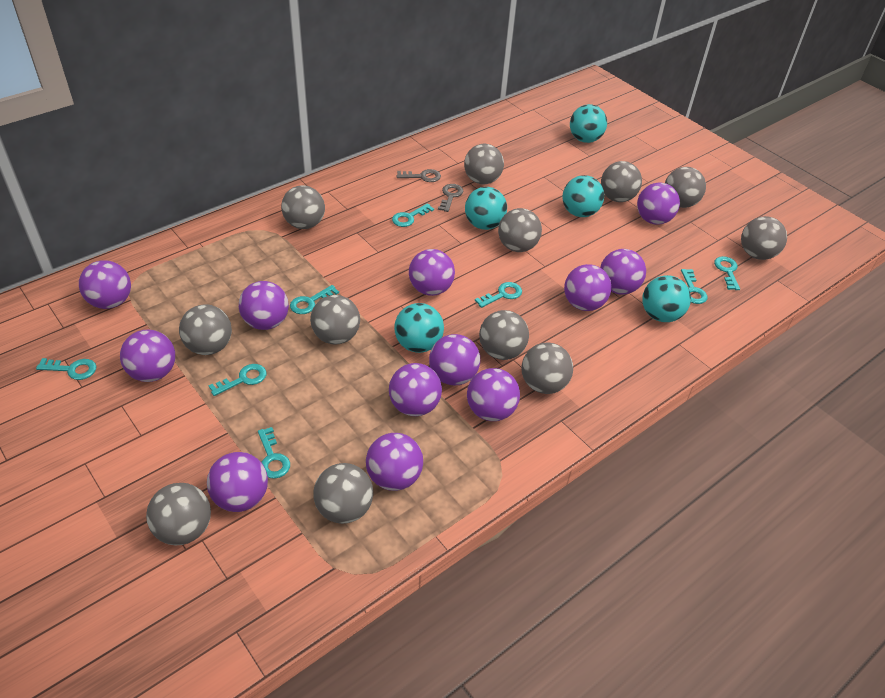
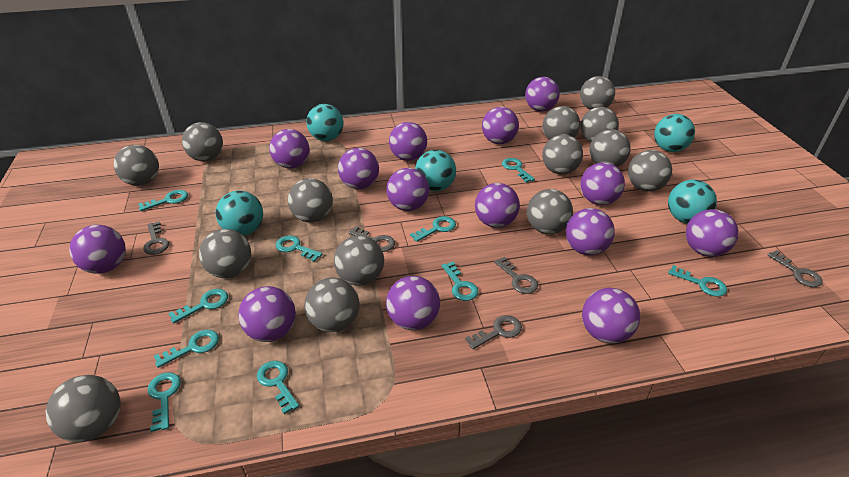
grey ball: [146,483,211,545] [179,304,232,355] [281,185,325,229] [310,295,360,345] [313,463,373,524] [464,144,504,184] [479,310,529,360] [498,208,542,252] [522,343,573,394] [601,161,642,202] [665,167,706,208] [741,216,787,260] = 12 -> [46,375,121,442] [113,145,159,186] [182,122,223,161] [199,229,251,278] [288,178,333,223] [304,278,360,332] [334,236,384,286] [527,189,573,234] [542,134,583,175] [543,106,580,140] [580,76,615,110] [580,107,619,142] [589,129,631,167] [628,150,672,192] = 14
grey key: [396,169,441,182] [438,184,463,212] = 2 -> [143,221,169,255] [348,226,395,252] [465,315,522,349] [494,257,538,294] [768,250,823,287] = 5
purple ball: [79,260,131,309] [120,330,175,382] [207,452,268,512] [239,281,289,330] [366,433,423,491] [389,363,442,416] [409,249,455,296] [429,334,480,385] [467,368,520,421] [564,264,612,311] [600,249,646,295] [637,182,680,225] = 12 -> [69,225,126,274] [238,286,296,342] [269,129,309,169] [338,148,379,189] [386,168,429,211] [386,276,440,330] [389,122,427,161] [475,183,520,228] [482,107,519,144] [525,77,560,111] [566,208,615,255] [580,162,625,205] [582,288,640,344] [686,209,739,257] = 14
turquoise key: [36,358,97,380] [208,364,267,396] [258,427,290,479] [290,285,339,314] [392,203,434,227] [475,282,522,308] [681,269,708,304] [714,256,740,290] = 8 -> [138,190,188,211] [148,372,181,432] [154,330,219,368] [168,289,228,323] [257,361,299,414] [276,235,322,262] [410,216,456,242] [442,262,478,301] [502,158,535,183] [668,265,727,297] = 10

